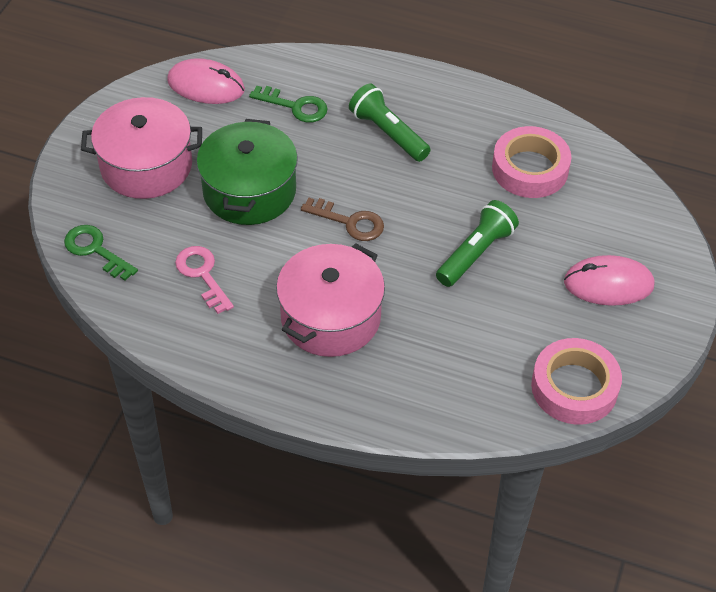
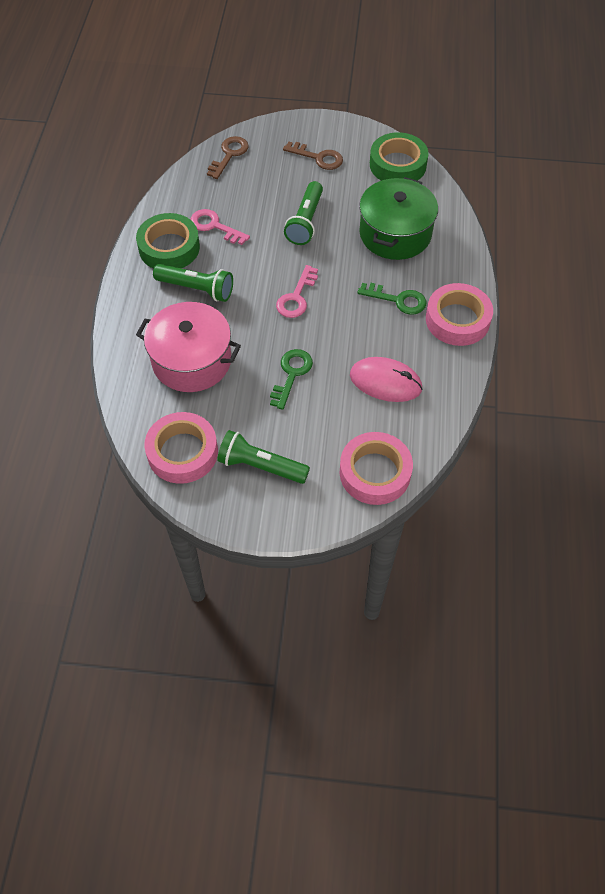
brown key: [301,198,384,241] = 1 -> [207,136,249,179] [283,141,343,170] = 2
green flashlight: [349,84,431,162] [436,200,519,287] = 2 -> [153,264,233,302] [217,430,310,484] [284,181,323,245] = 3
green tape: none = 0 -> [136,213,200,269] [370,132,428,181] = 2
pink key: [175,246,234,314] = 1 -> [190,209,250,245] [276,265,318,318] = 2
pink mouse: [167,58,245,104] [564,255,655,306] = 2 -> [350,357,423,402] = 1
pink pot: [81,97,202,199] [276,243,385,357] = 2 -> [136,302,241,392] = 1
pink tape: [492,126,571,198] [531,338,622,425] = 2 -> [144,412,218,484] [340,432,413,505] [426,283,493,346] = 3

